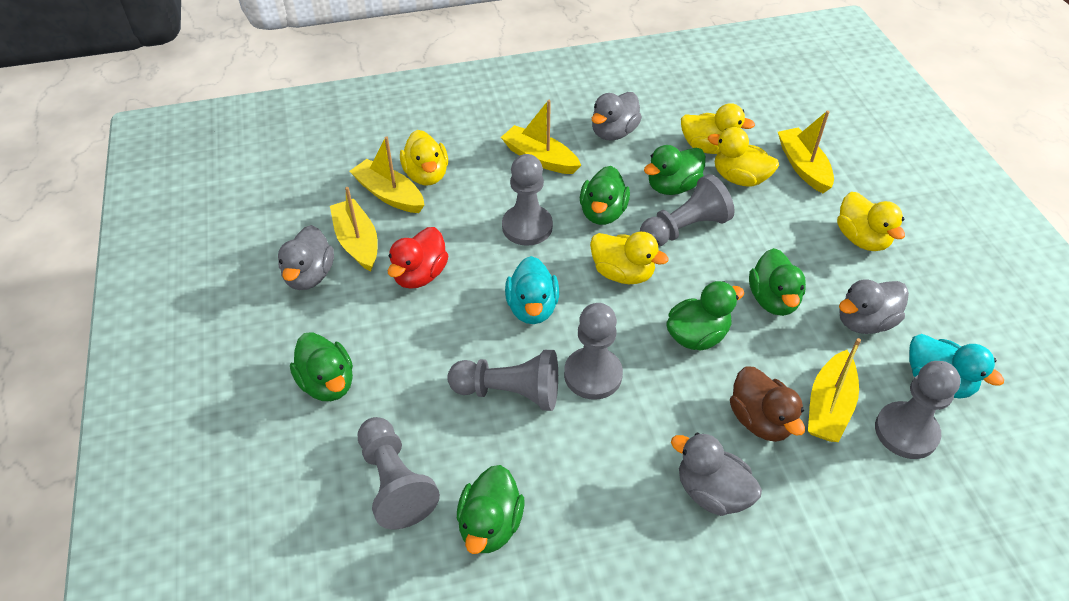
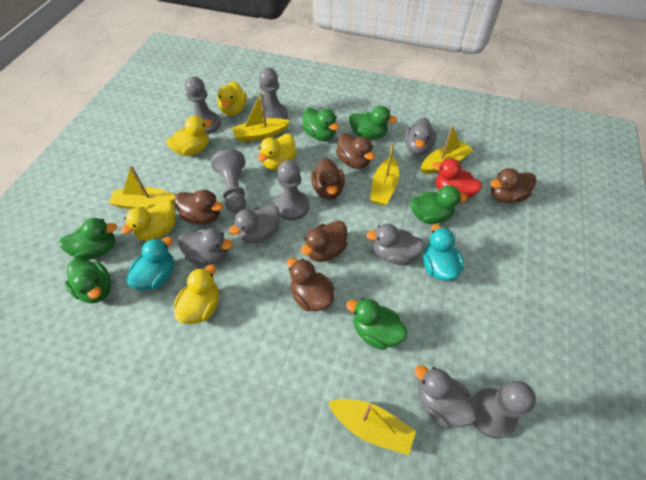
brown duck: [730,367,805,442] = 1 -> [174,190,223,225] [287,258,335,311] [301,221,347,262] [311,158,345,200] [336,133,375,169] [490,168,536,203] = 6
grey duck: [278,225,334,290] [592,92,642,140] [671,433,762,516] [839,279,909,334] = 4 -> [178,228,233,265] [229,204,280,243] [366,224,425,265] [405,117,436,155] [414,365,477,428] = 5
grey pawn: [358,417,440,530] [448,350,558,411] [502,154,553,246] [564,303,623,400] [640,174,735,247] [875,361,961,459] = 6 -> [185,76,221,134] [211,149,246,213] [259,67,288,119] [275,160,309,221] [471,381,536,439] = 5

